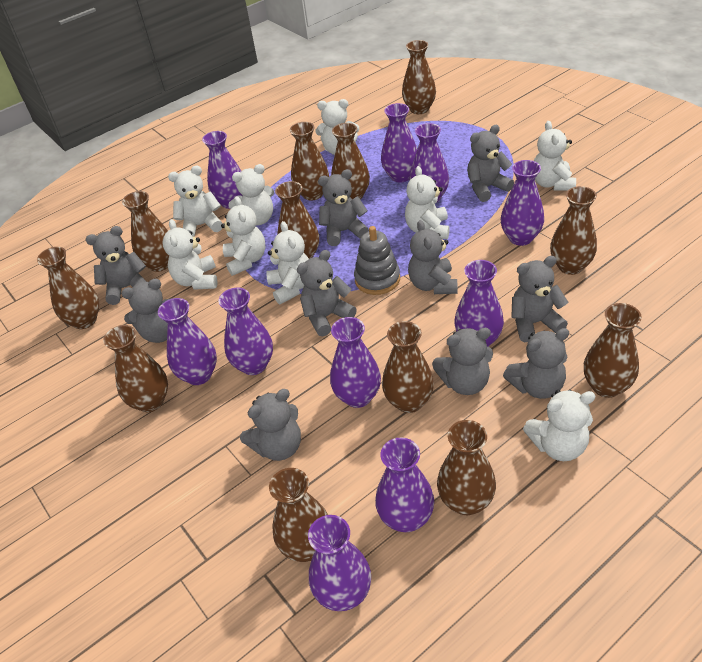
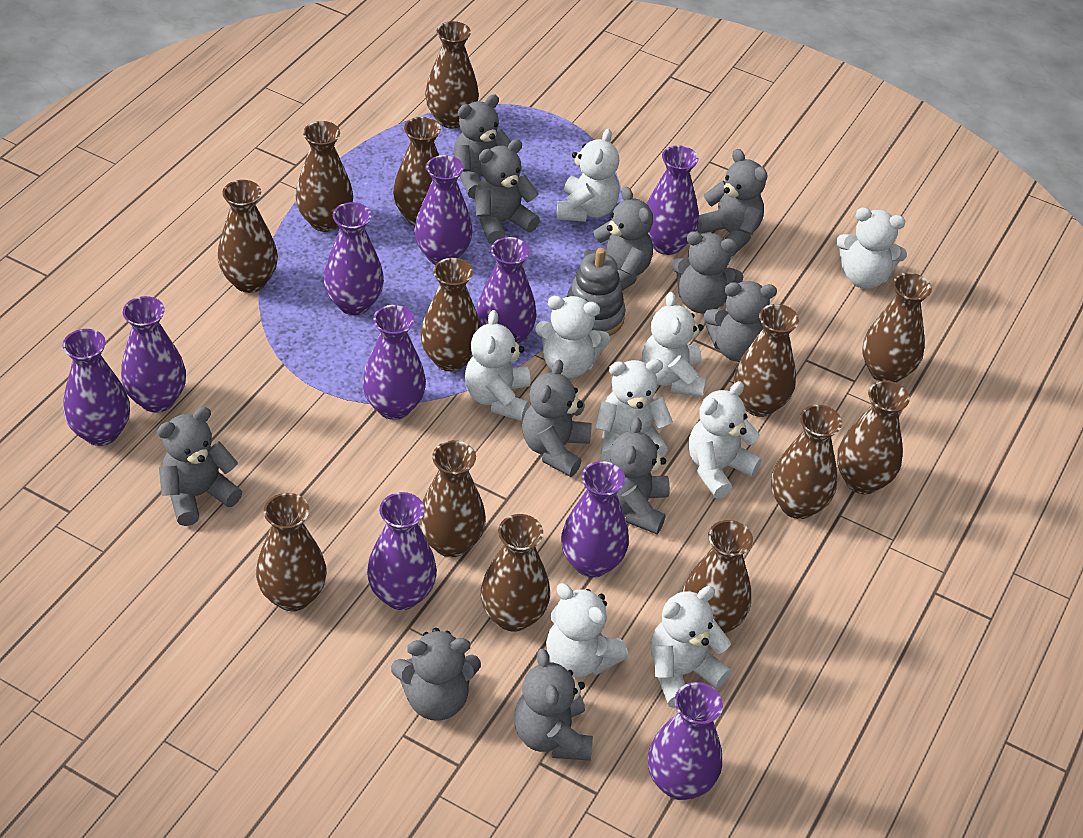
brown vase: [37,247,99,329] [103,325,168,412] [122,191,169,272] [269,468,328,562] [275,181,319,259] [290,122,329,201] [331,123,370,200] [382,321,434,413] [402,40,436,114] [437,420,496,515] [550,186,597,275] [584,303,642,398] = 12 -> [217,180,278,293] [256,493,327,611] [296,121,353,232] [393,117,441,226] [419,440,486,557] [420,258,481,371] [425,21,479,128] [481,514,550,632] [682,520,753,633] [734,304,799,417] [771,405,842,519] [837,381,910,494] [863,273,932,383] = 13
grey teddy bear: [85,226,147,305] [121,279,173,343] [240,389,301,461] [297,250,357,336] [318,169,369,246] [408,220,457,294] [432,328,493,395] [467,125,514,202] [503,328,569,399] [511,256,568,342] = 10 -> [157,407,242,526] [391,628,481,721] [454,94,511,199] [475,139,540,244] [514,649,593,761] [522,360,592,477] [584,187,653,291] [610,418,670,534] [672,231,743,314] [697,149,767,256] [704,281,777,362] = 11

